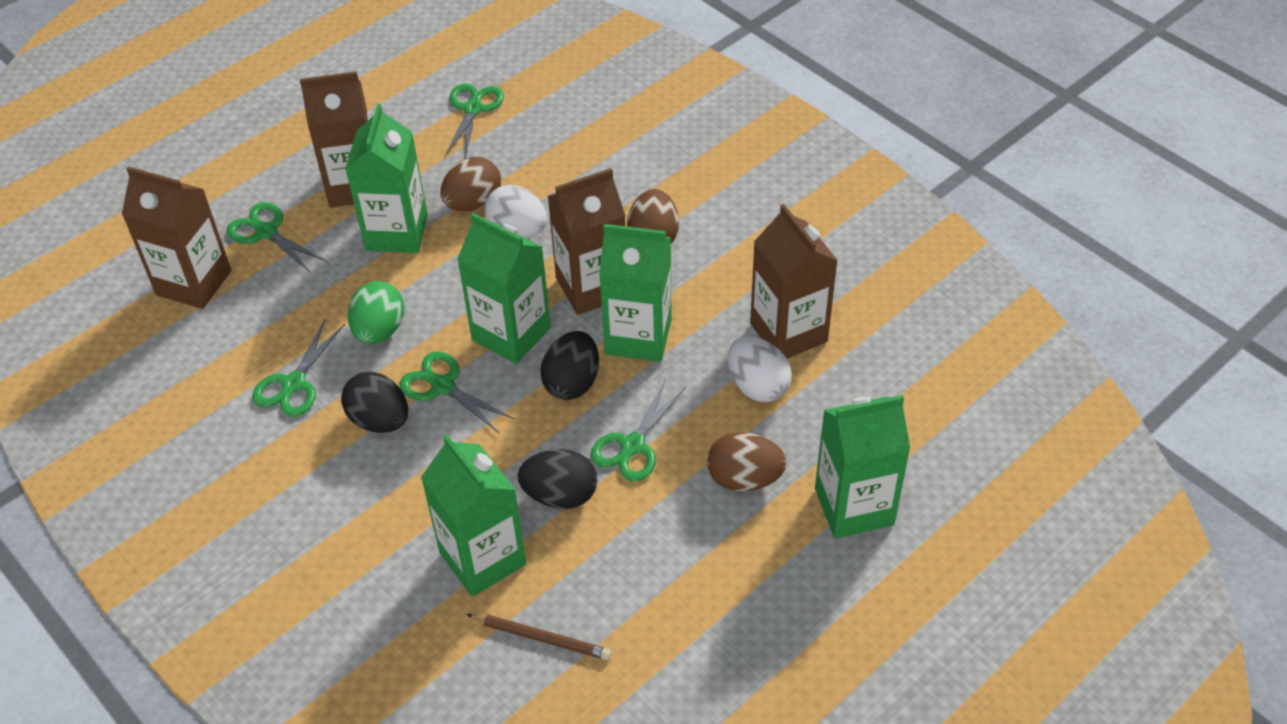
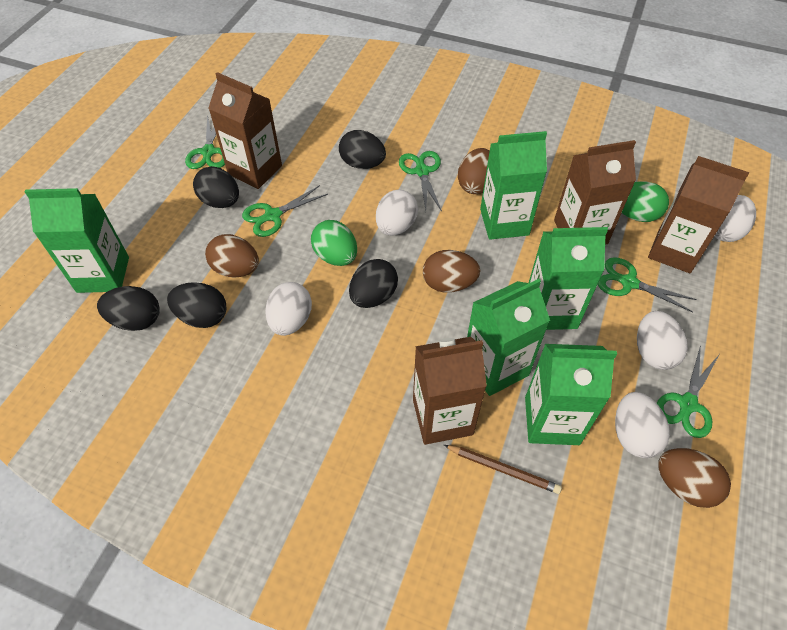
black egg: [341,372,408,433] [517,449,597,509] [540,331,599,400] = 3 -> [97,286,160,331] [167,282,226,328] [193,166,239,208] [339,130,386,169] [349,259,398,308] = 5
brown egg: [440,157,501,211] [627,189,679,243] [707,432,787,491] = 3 -> [205,234,259,278] [423,250,480,293] [458,148,490,194] [658,448,731,508] = 4
green egg: [348,281,404,344] = 1 -> [311,220,357,266] [622,181,669,222] = 2
white egg: [485,185,547,238] [728,336,792,402] = 2 -> [265,282,312,336] [376,190,418,236] [615,392,670,458] [637,311,688,370] [714,195,756,242] = 5

